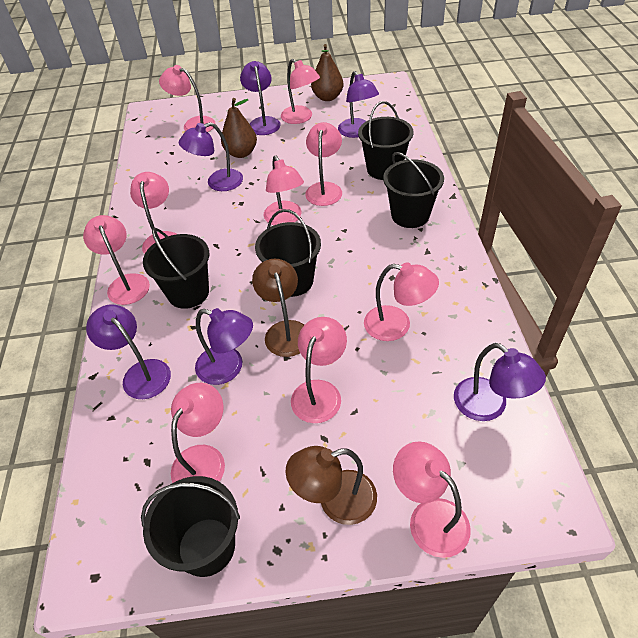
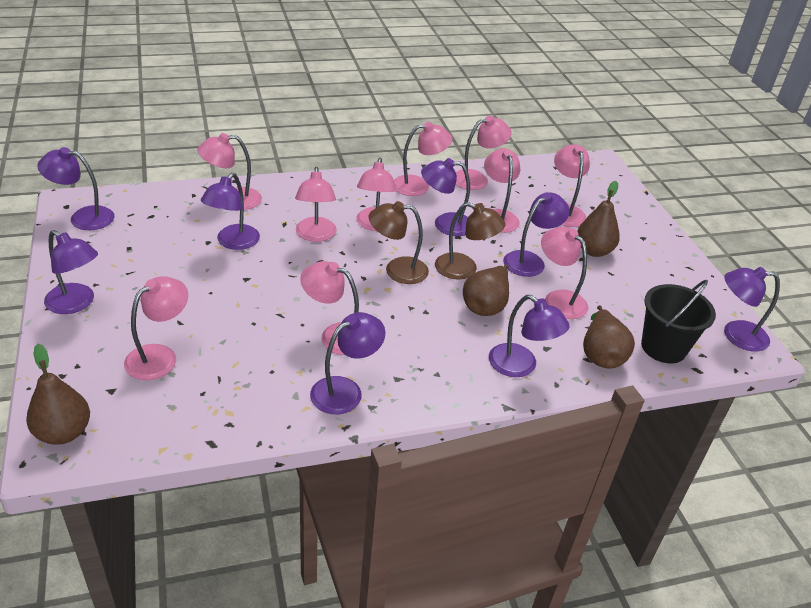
black bucket: [141,476,240,577] [143,228,209,309] [255,209,321,297] [358,101,414,180] [383,152,444,228] = 5 -> [641,280,716,363] = 1
brown pear: [221,98,257,158] [311,44,343,101] = 2 -> [26,344,90,445] [463,264,509,316] [577,181,620,257] [583,305,635,369] = 4
purple lamp: [86,304,171,399] [179,122,243,191] [195,308,253,385] [240,61,281,135] [338,71,379,138] [454,343,546,421] = 6 -> [37,147,115,230] [44,230,98,314] [201,173,260,250] [310,312,386,414] [421,158,470,236] [489,295,570,377] [503,192,570,277] [724,267,780,352] = 8

